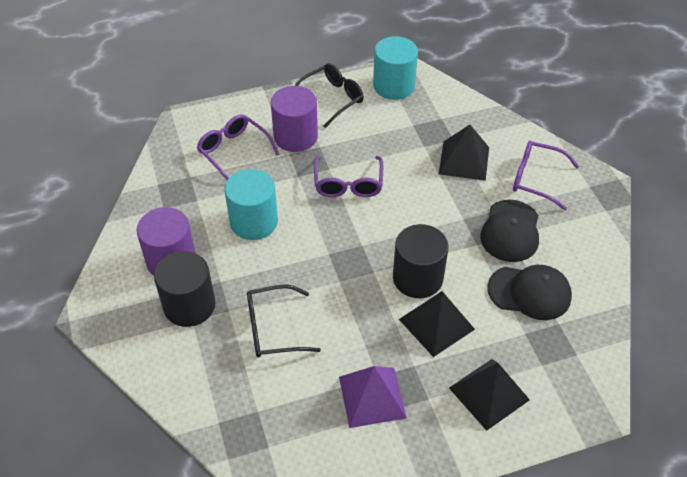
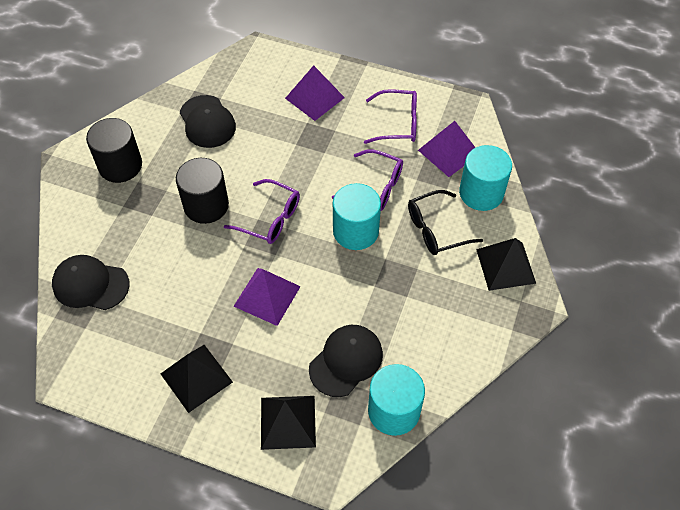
black cap: [480,200,539,262] [488,265,572,320] = 2 -> [52,255,130,310] [180,95,236,148] [309,325,383,397] = 3
black glasses: [247,284,321,358] [295,63,364,128] = 2 -> [408,190,483,255] = 1
purple cylinder: [137,207,196,276] [271,86,318,152] = 2 -> none = 0
purple pyramid: [339,366,407,428] = 1 -> [234,268,301,326] [285,65,345,121] [418,121,476,177] = 3
turquoise cylinder: [225,169,278,240] [373,36,418,100] = 2 -> [333,183,381,250] [368,364,425,436] [459,145,512,211] = 3

